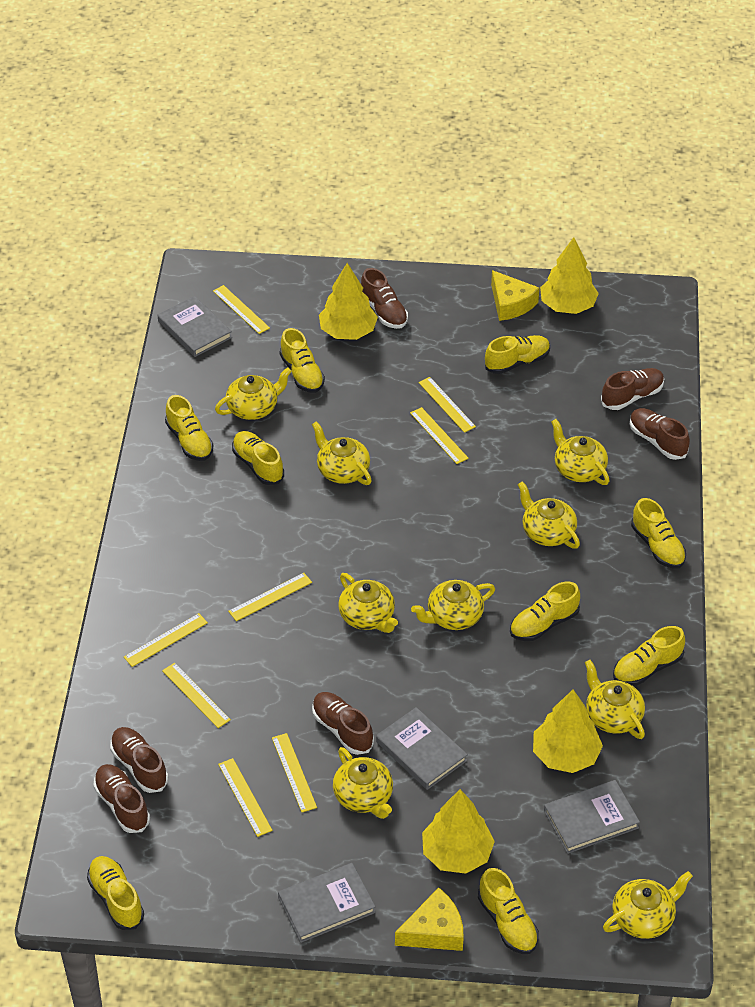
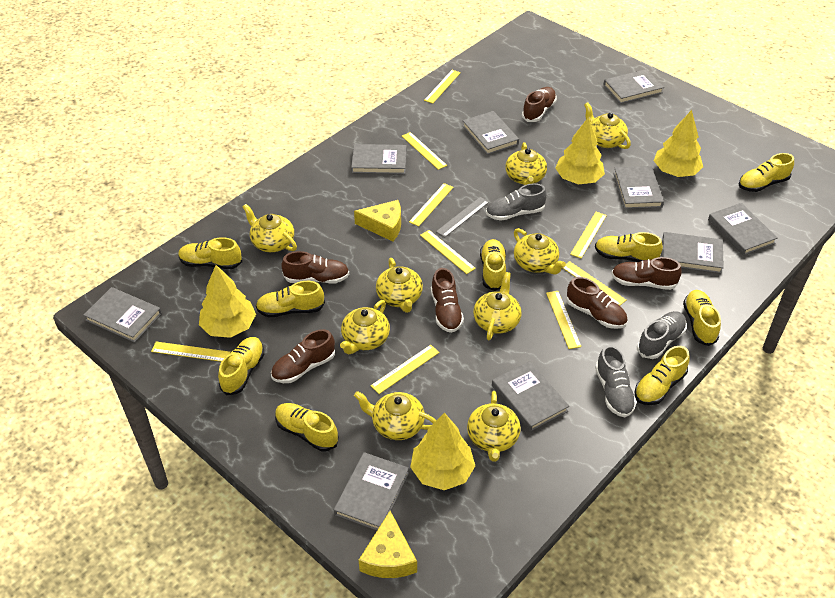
grey book: [158,296,232,357] [278,863,376,943] [376,707,468,790] [544,780,640,854] = 4 -> [83,287,162,343] [334,452,409,531] [351,144,407,174] [463,111,519,155] [492,361,569,432] [604,69,664,104] [613,166,664,209] [662,232,724,274] [708,203,777,256] = 9
grey ruler: none = 0 -> [436,197,489,237] = 1
grey shoe: none = 0 -> [486,183,547,221] [595,345,637,417] [637,311,687,359] = 3
yellow ruler: [124,613,208,667] [162,663,231,728] [213,285,270,334] [218,758,272,837] [228,573,312,621] [272,733,317,812] [410,407,469,464] [418,377,476,433] = 8 -> [151,342,231,362] [370,345,440,394] [402,132,447,170] [409,183,454,226] [420,230,476,274] [424,70,461,103] [546,291,582,349] [562,261,626,306] [570,212,607,258] = 9

